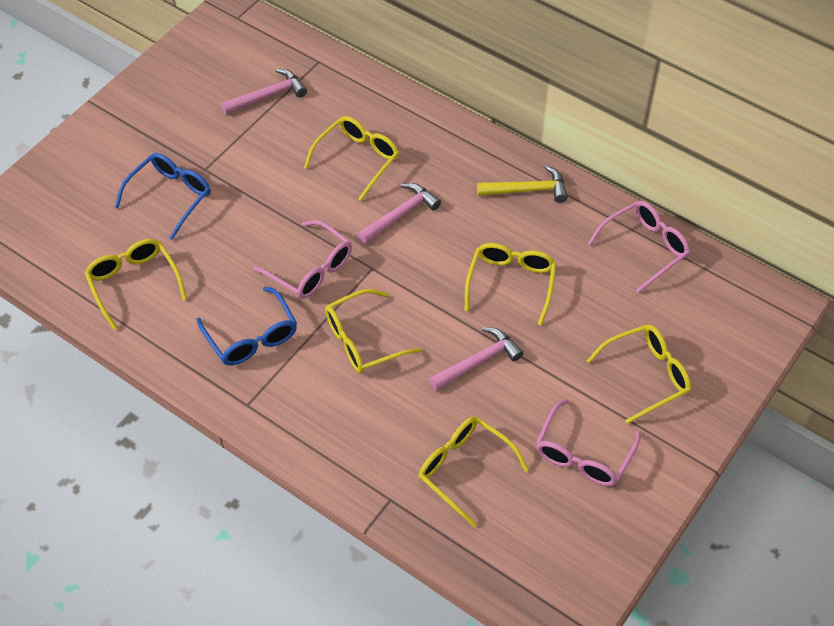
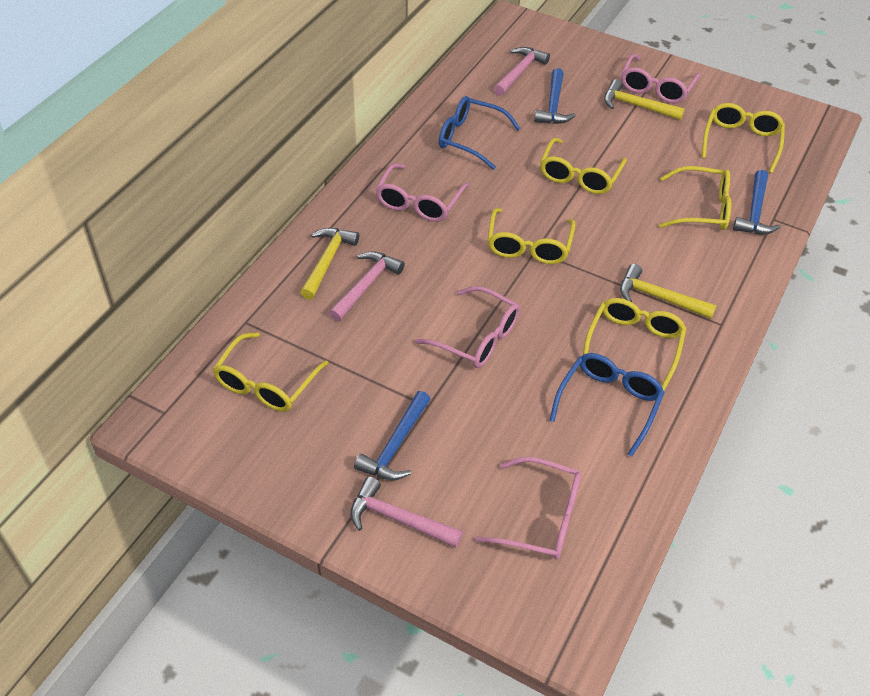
blue hammer: none = 0 -> [354,391,431,480] [534,68,576,124] [733,170,781,235] = 3
pink glasses: [253,220,352,299] [536,399,641,486] [588,201,690,293] = 3 -> [375,163,468,222] [415,286,520,368] [476,457,582,559] [621,54,701,104] = 4
yellow hammer: [477,165,568,203] = 1 -> [300,228,359,300] [604,79,685,120] [620,264,717,319] = 3

